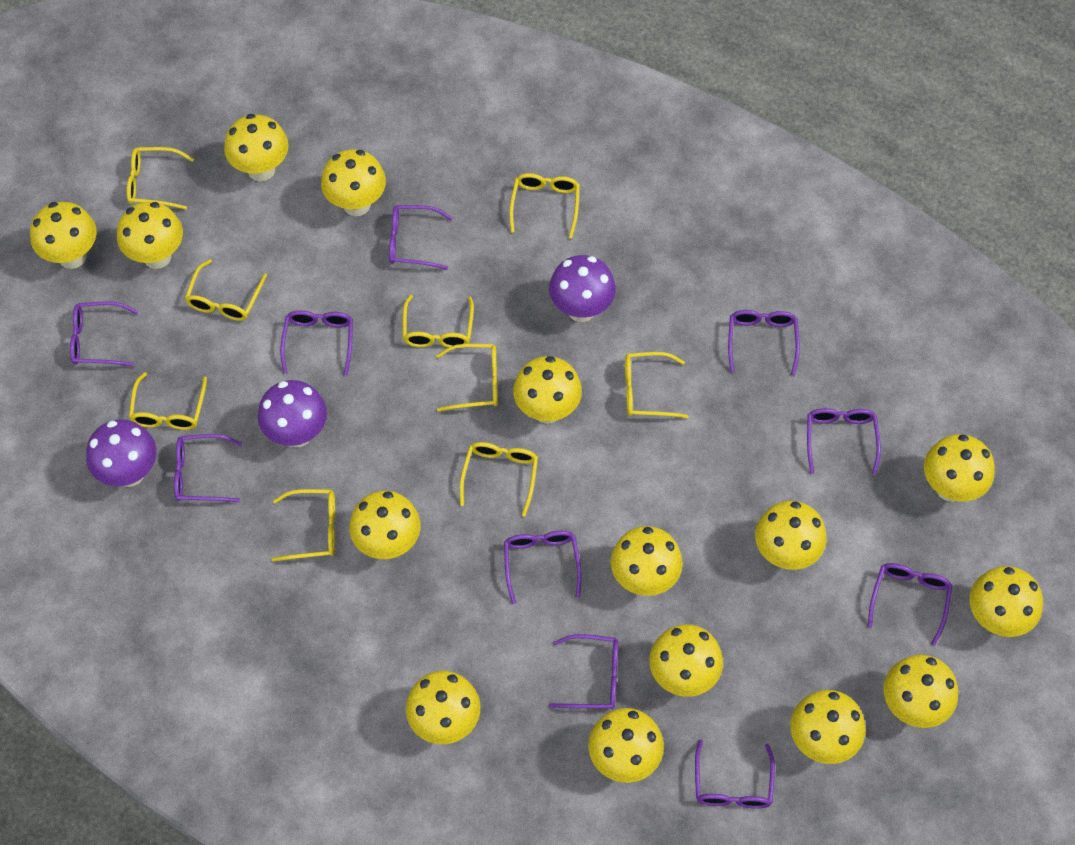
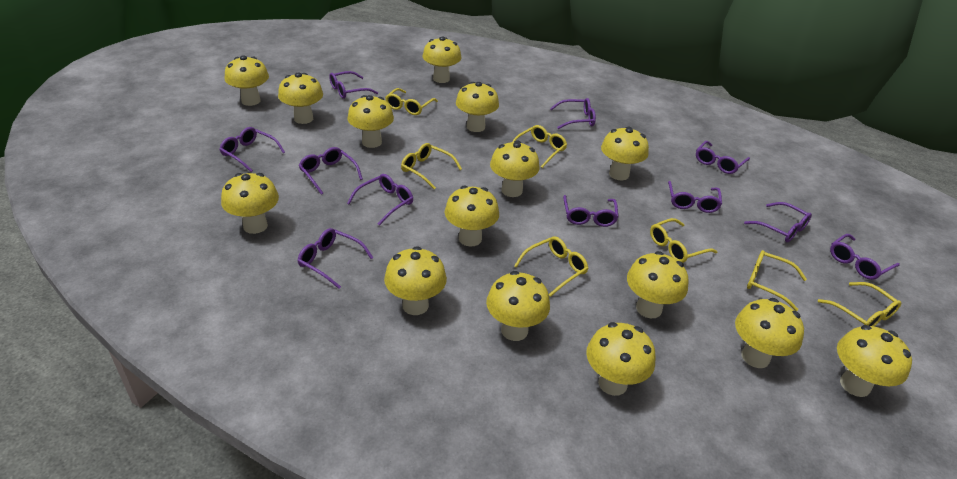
purple glasses: [70,301,139,366] [174,434,242,502] [280,310,353,376] [389,205,453,270] [504,531,582,604] [549,634,618,709] [695,739,775,809] [728,310,800,375] [807,408,881,475] [868,563,952,646] = 10 -> [219,127,285,172] [298,228,373,289] [299,147,363,195] [329,71,378,99] [347,174,413,226] [550,98,596,129] [563,195,618,227] [668,181,722,213] [696,141,750,174] [744,202,812,242] [830,234,900,280] = 11
purple mushroom: [86,419,157,487] [258,380,327,447] [549,255,616,322] = 3 -> none = 0
yellow glasses: [127,147,194,210] [129,372,207,430] [185,259,267,321] [271,489,335,562] [403,295,474,347] [436,344,498,412] [459,442,538,517] [509,173,580,238] [625,352,689,418] = 9 -> [385,88,438,115] [401,143,462,189] [512,125,567,168] [514,236,589,297] [650,218,718,263] [747,250,807,311] [818,282,901,327] = 7

